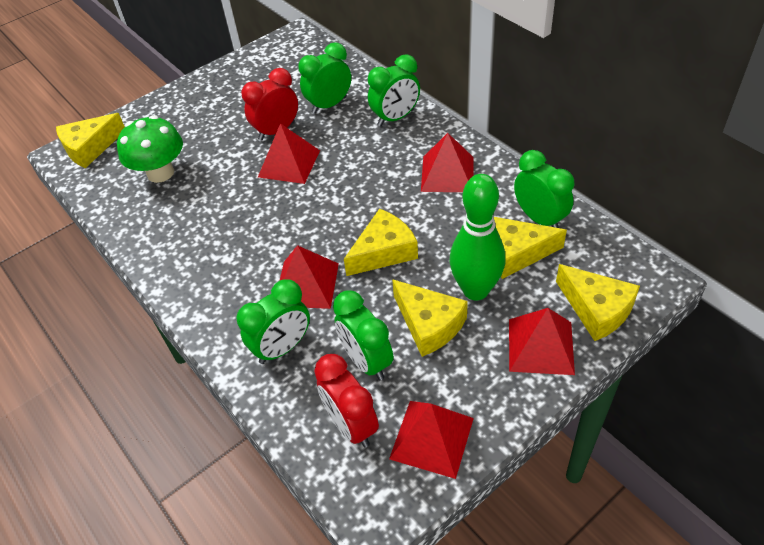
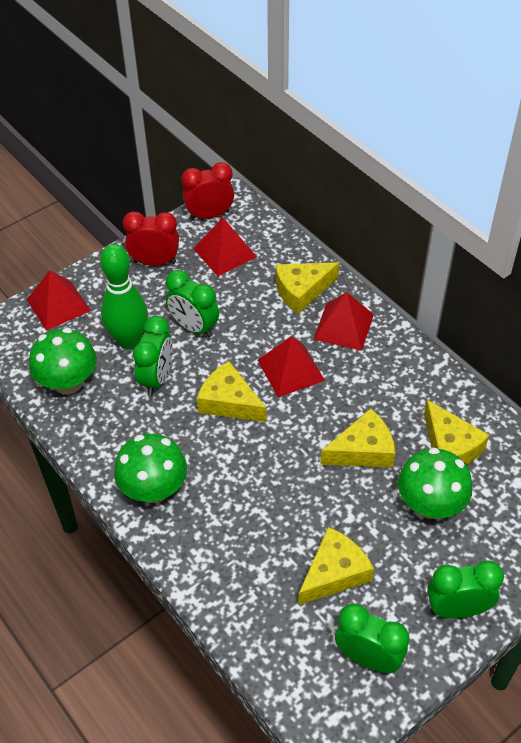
green clock: [236,279,310,364] [298,42,351,114] [333,290,393,380] [368,54,420,126] [514,150,575,228] = 5 -> [133,316,173,396] [166,270,219,338] [335,604,409,673] [427,560,504,618] = 4
green mushroom: [117,115,183,183] = 1 -> [29,328,97,394] [114,434,187,503] [398,448,473,519] = 3
red pyramid: [258,123,320,184] [279,245,339,309] [389,401,474,479] [421,133,474,192] [509,308,575,375] = 5 -> [27,270,91,331] [193,218,257,276] [258,336,325,397] [314,292,374,351] = 4

